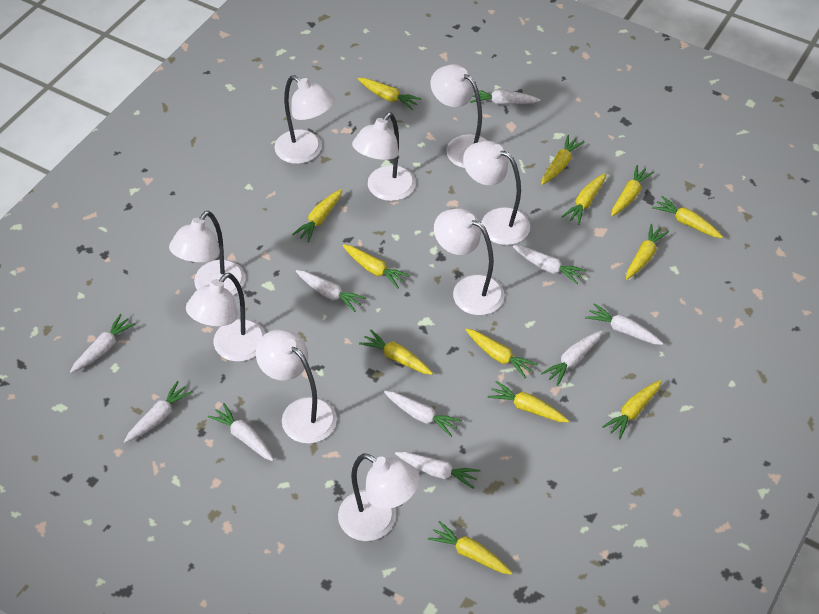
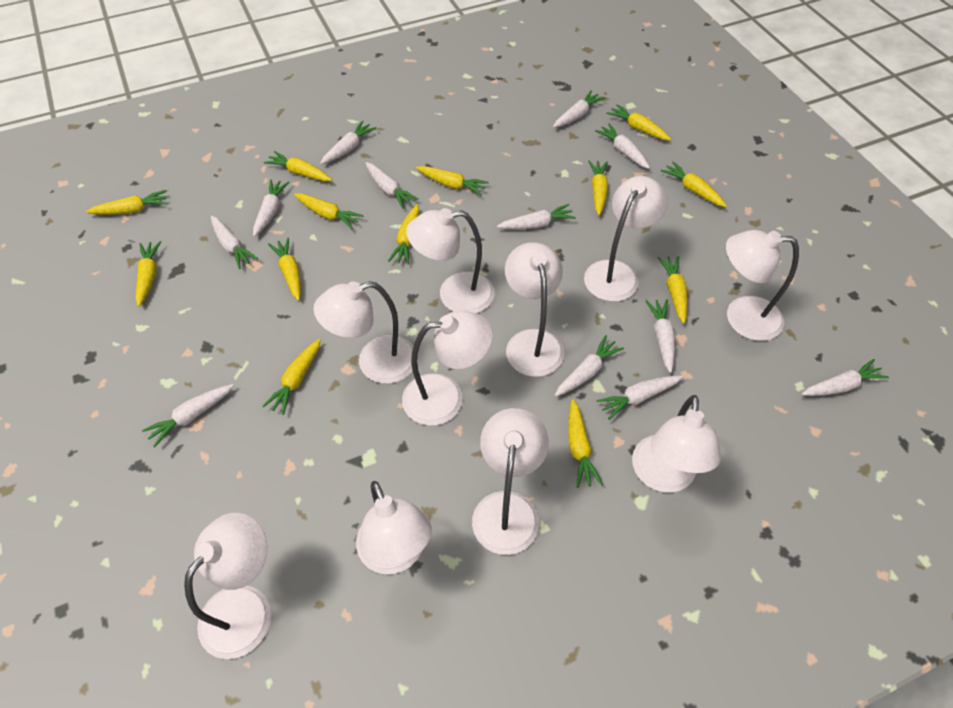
white carrot: [70,314,136,373] [124,381,193,443] [208,403,274,461] [296,270,366,312] [384,391,462,437] [395,452,481,489] [470,90,541,104] [513,245,586,284] [541,331,602,386] [585,303,663,345] = 10 -> [142,384,234,447] [211,216,258,269] [253,179,290,237] [320,121,377,164] [365,162,418,209] [497,204,576,229] [553,90,605,128] [554,335,624,397] [595,124,650,169] [596,375,683,420] [645,299,675,373] [802,359,889,396] = 12
white lamp: [169,211,245,295] [186,273,265,362] [256,329,337,444] [275,75,335,164] [338,453,420,541] [352,112,416,201] [431,64,488,168] [434,208,504,315] [463,141,530,245] = 9 -> [184,513,271,659] [313,281,418,384] [356,481,432,574] [402,311,493,426] [406,208,495,313] [472,408,549,555] [505,242,564,377] [584,176,668,302] [632,395,721,493] [726,230,799,341] = 10

